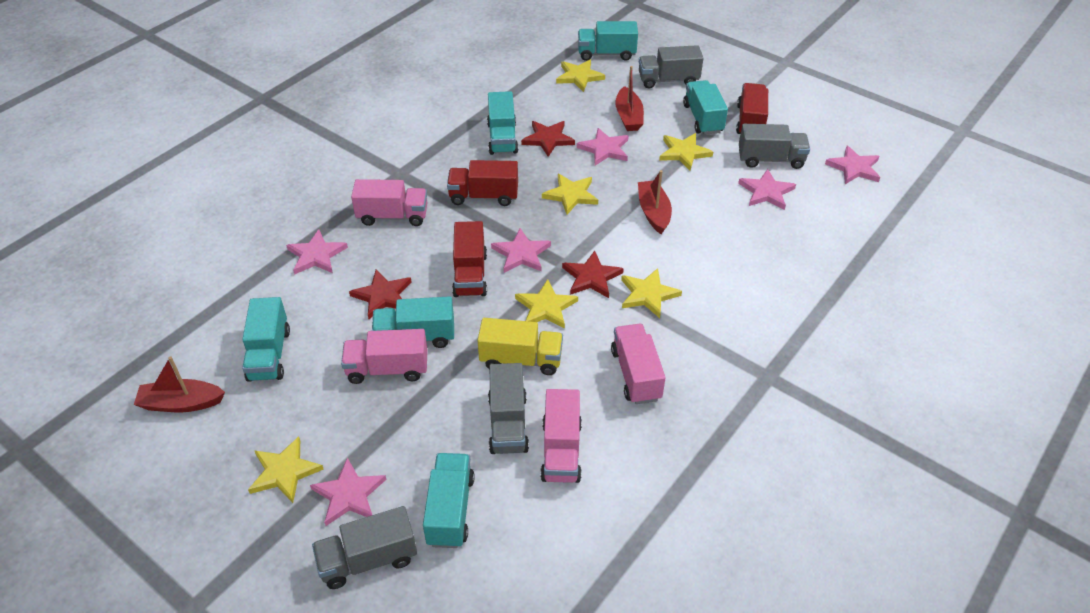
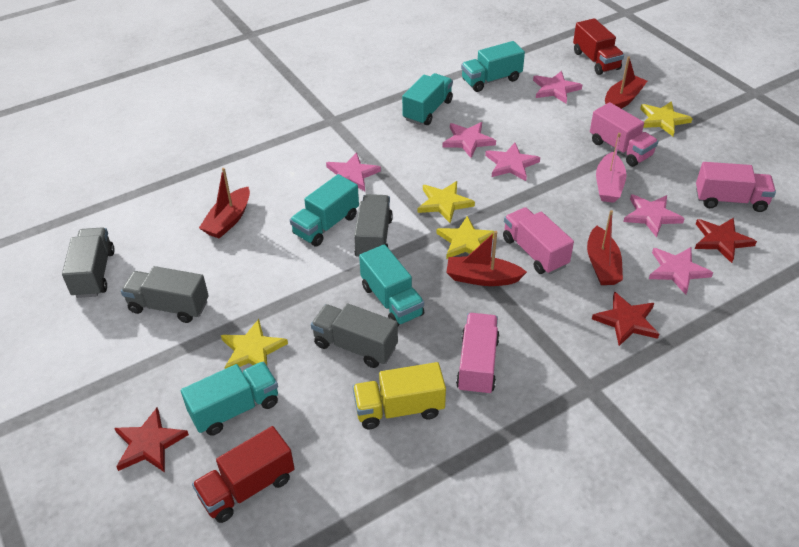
pink boat: none = 0 -> [596,133,626,203] = 1
red boat: [134,356,225,412] [615,66,644,131] [638,170,672,234] = 3 -> [199,168,250,239] [446,231,527,286] [587,210,623,285] [605,56,647,109] = 4
red truck: [447,160,518,206] [452,221,487,297] [736,83,768,134] = 3 -> [192,426,295,523] [573,18,624,75] = 2
turquoise truck: [242,297,290,382] [372,296,454,348] [423,453,475,548] [487,91,518,155] [578,21,638,61] [683,80,728,135] = 6 -> [181,362,278,436] [290,174,359,247] [359,244,424,326] [402,73,453,125] [461,41,525,92] = 5
yellow star: [248,436,324,503] [515,279,578,329] [542,174,598,214] [556,59,605,92] [621,268,682,318] [659,133,713,171] = 6 -> [221,319,288,369] [418,181,475,223] [437,216,494,259] [640,101,693,136] = 4

